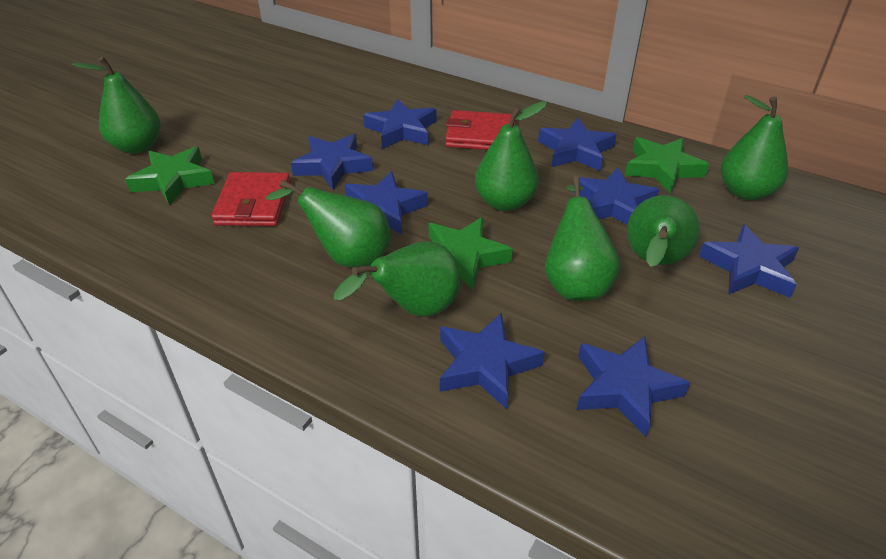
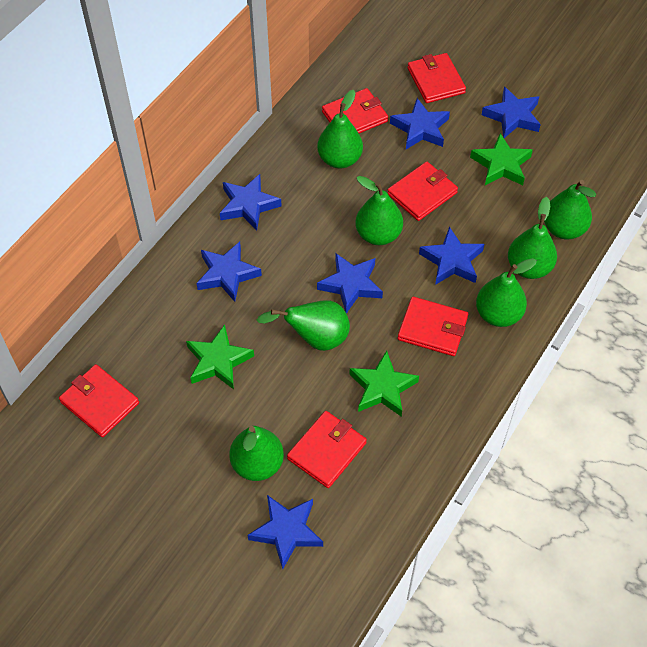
blue star: [291,134,373,190] [344,171,428,235] [363,99,436,149] [440,313,545,409] [538,118,616,171] [572,167,659,224] [577,336,690,437] [699,224,799,298] = 8 -> [196,242,262,302] [220,174,282,231] [248,495,323,569] [317,253,383,314] [390,98,450,149] [419,226,484,285] [482,87,541,138] = 7
red wallet: [211,172,290,226] [445,110,516,150] = 2 -> [59,364,139,437] [287,411,367,488] [322,88,388,133] [387,162,458,221] [398,297,468,356] [407,53,466,103] = 6

